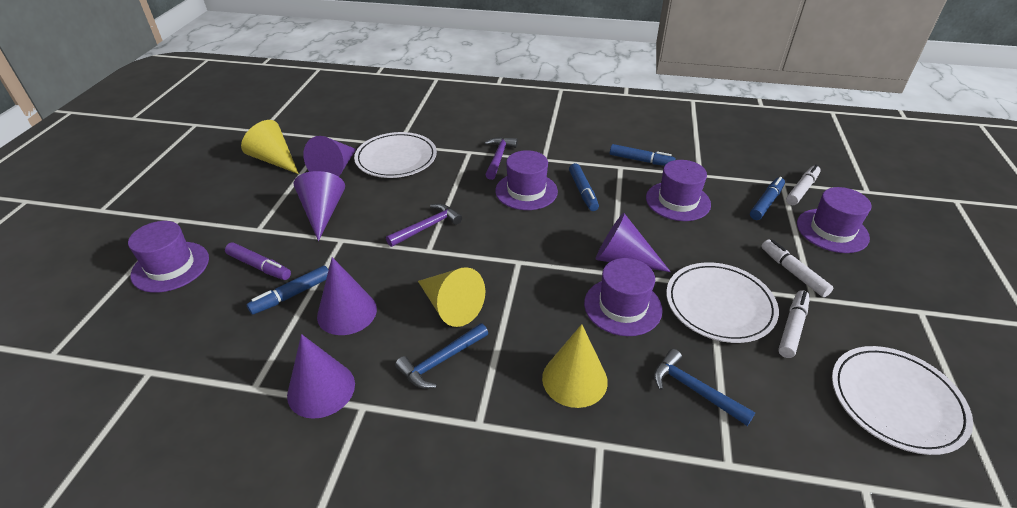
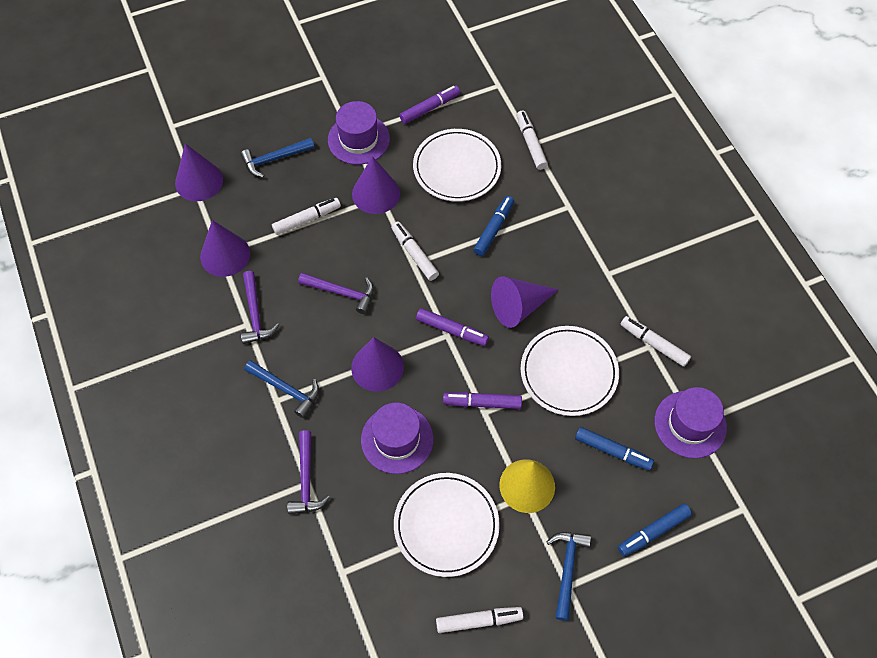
blue hammer: [395,323,488,389] [654,349,756,426] = 2 -> [240,138,315,178] [245,360,319,418] [547,532,591,621] = 3
blue marker: [247,266,328,315] [569,163,599,211] [610,144,675,166] [750,177,785,220] = 4 -> [473,196,514,256] [575,427,654,471] [618,504,692,557] = 3
purple hammer: [386,204,462,247] [485,137,518,180] = 2 -> [241,271,279,344] [287,430,330,514] [298,273,374,314] = 3
purple hat: [128,221,209,293] [495,150,558,210] [584,258,663,336] [646,160,711,221] [797,187,872,253] = 5 -> [328,101,390,165] [361,403,433,474] [654,387,727,458] = 3
purple marker: [225,242,291,280] = 1 -> [400,85,460,124] [416,308,489,346] [443,392,522,409] = 3
white marker: [761,239,833,297] [778,290,810,358] [786,165,821,205] = 3 -> [272,198,341,235] [391,222,439,281] [436,607,523,633] [517,110,548,170] [621,316,691,367] = 5
yellow cone: [241,120,299,174] [418,267,485,327] [542,324,608,408] = 3 -> [499,459,555,513] = 1

